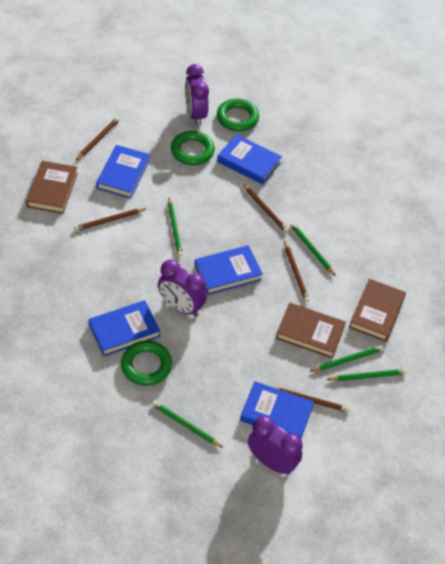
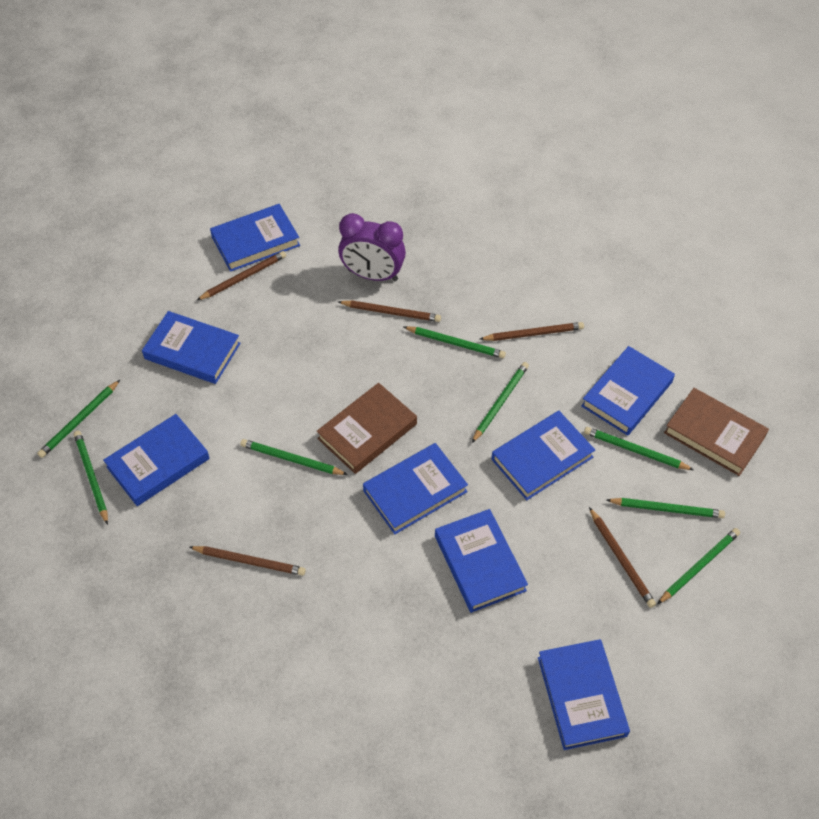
blue book: [89,300,160,356] [96,145,150,199] [195,245,263,295] [217,134,282,184] [240,381,314,438] = 5 -> [103,414,210,506] [142,311,241,384] [210,204,300,272] [363,443,468,534] [435,509,528,613] [491,411,595,500] [538,639,630,750] [581,346,675,436] = 8
brown book: [26,161,78,214] [276,303,346,358] [349,279,406,342] = 3 -> [316,383,417,474] [664,388,769,476] = 2
green pencil: [152,401,222,447] [168,198,182,256] [290,223,336,276] [310,345,384,371] [327,369,407,381] = 5 -> [37,380,120,458] [74,431,108,525] [240,439,348,475] [404,326,506,358] [472,362,529,443] [584,427,694,470] [607,498,725,518] [658,528,740,604] = 8
green ring: [121,340,172,386] [171,131,215,165] [217,99,259,132] = 3 -> none = 0
purple clock: [158,260,207,317] [185,64,209,126] [248,416,303,475] = 3 -> [338,213,406,281] = 1

